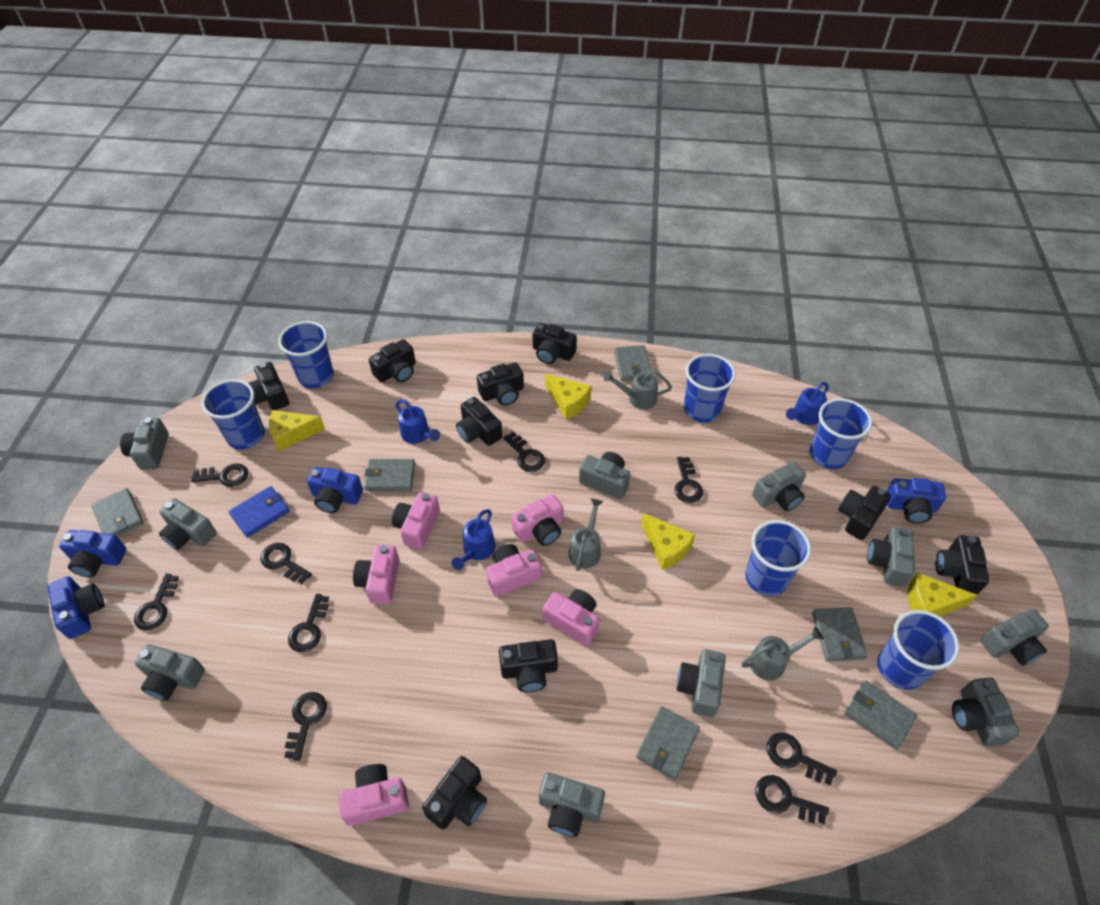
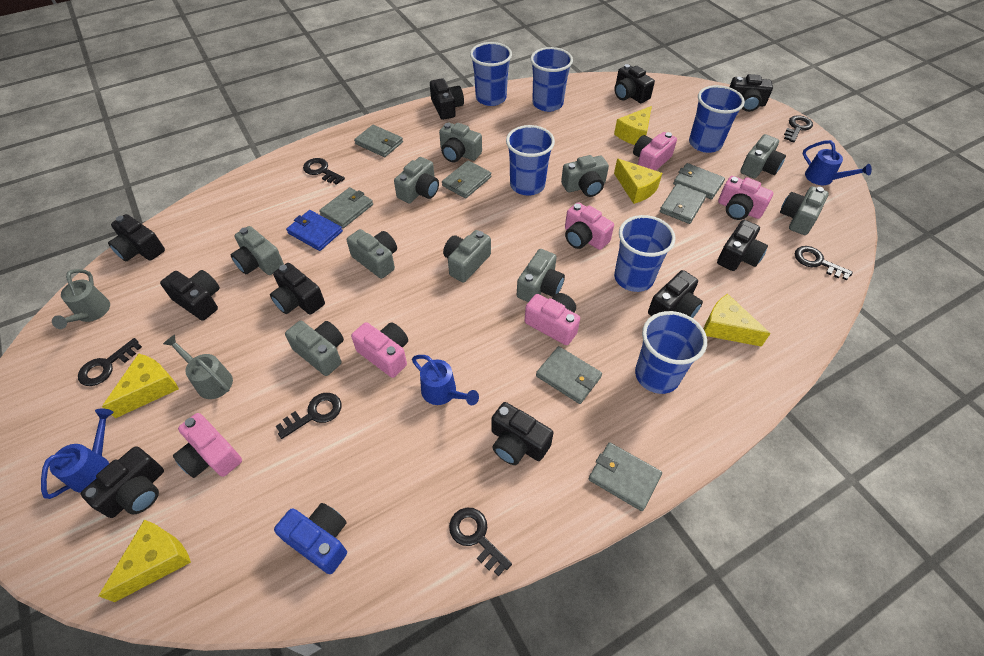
black camera: [248,362,289,410] [369,339,416,383] [422,756,487,829] [456,397,502,446] [477,362,524,406] [499,639,558,693] [532,323,577,364] [838,486,891,540] [935,535,989,595] = 9 -> [81,446,164,518] [108,214,165,261] [160,270,220,321] [270,263,325,315] [430,78,464,120] [491,402,553,465] [614,64,655,103] [648,270,703,318] [717,220,768,271] [730,74,773,112] = 10
black key: [134,574,179,630] [191,463,248,487] [260,543,312,584] [284,692,327,761] [288,594,329,652] [503,432,545,472] [674,457,703,503] [756,775,829,824] [767,732,837,785] = 9 -> [78,338,142,386] [276,393,342,439] [303,158,345,185] [449,508,512,576] [784,115,813,142] [795,246,853,280] = 6
blue camera: [47,576,104,639] [59,530,127,577] [307,467,363,513] [886,478,946,524] = 4 -> [274,503,347,574] = 1
grey wallet: [91,488,144,537] [364,459,415,491] [614,345,653,381] [636,706,700,780] [812,607,868,662] [845,681,917,750] = 6 -> [319,187,373,228] [354,125,403,157] [442,160,491,199] [536,346,602,404] [589,442,662,511] [660,183,707,224] [673,163,725,200] = 7
grey watering can: [569,498,603,571] [604,371,672,409] [741,627,824,681] = 3 -> [52,269,110,329] [163,334,233,399] = 2
yellow cheese: [269,410,325,452] [545,374,591,420] [641,513,695,570] [908,573,977,616] = 4 -> [99,520,191,602] [102,353,179,418] [614,106,652,145] [614,158,662,204] [704,294,771,347] = 5

